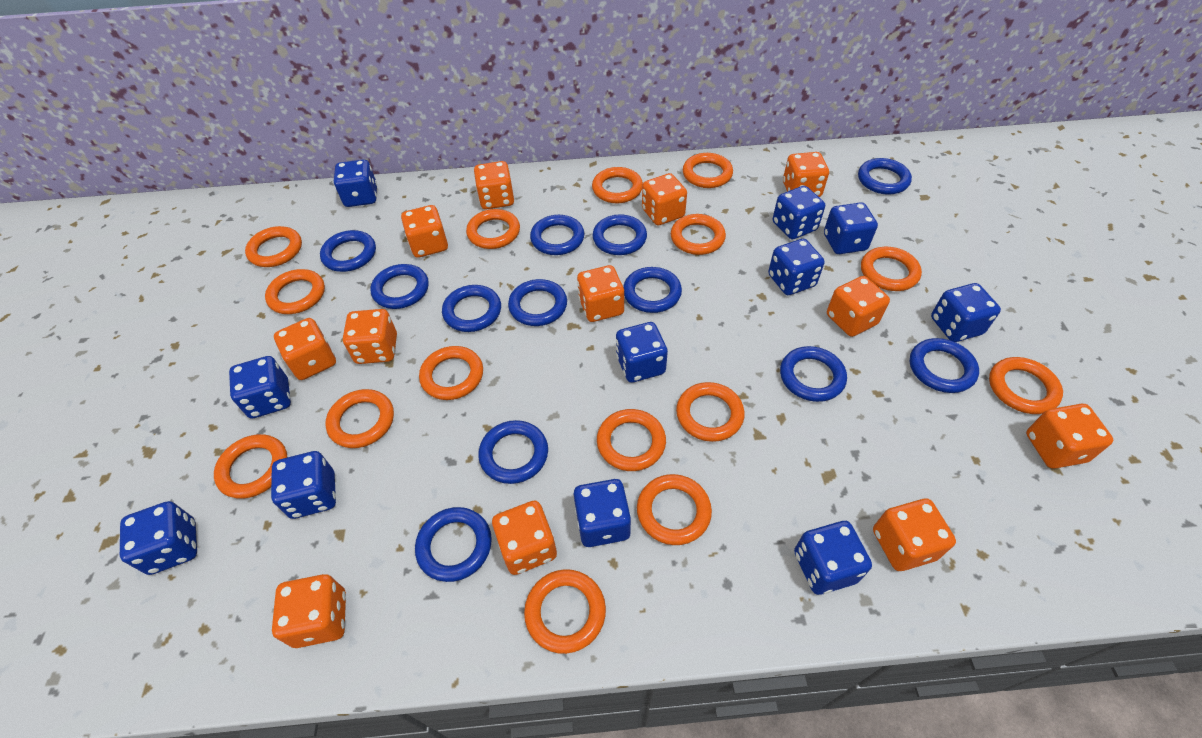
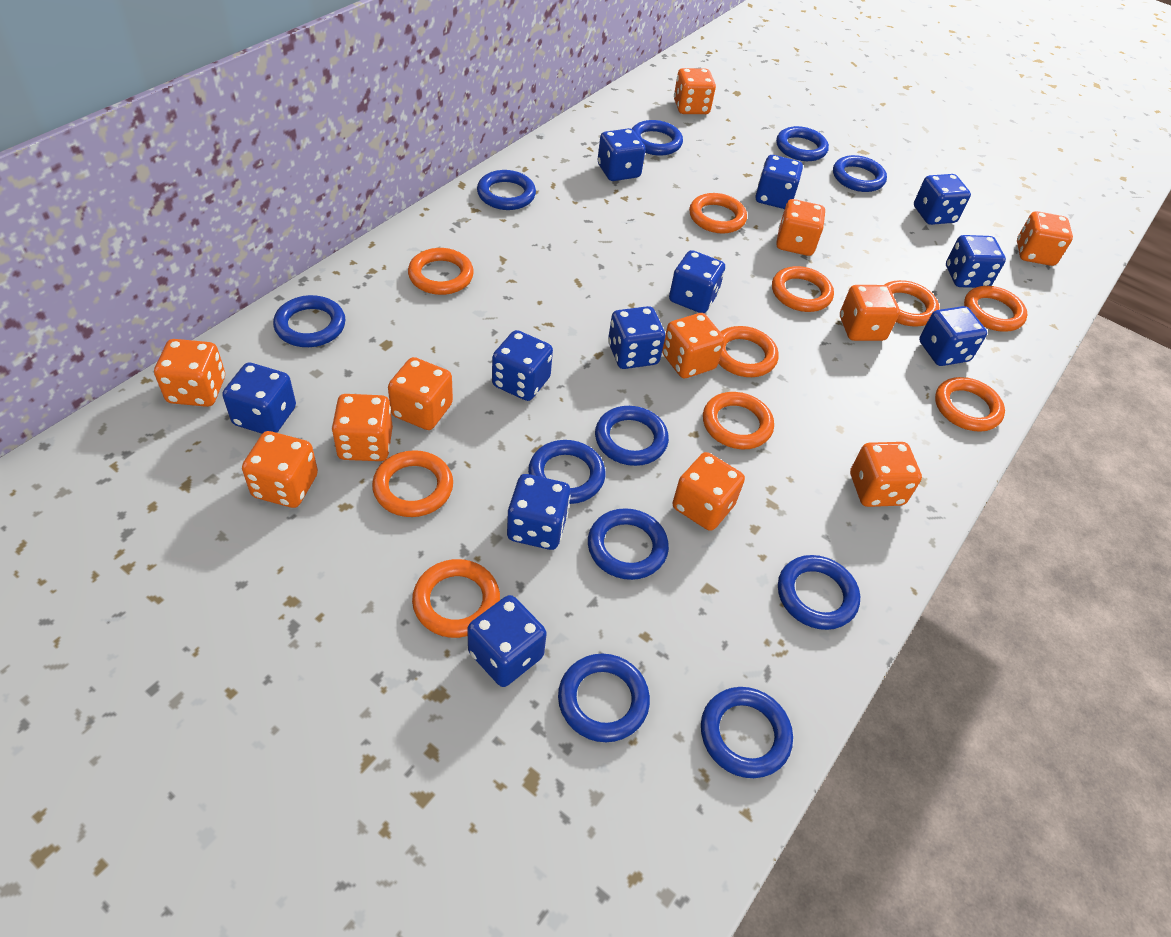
blue ring: [320,230,376,272] [370,264,429,309] [415,507,492,582] [442,285,501,332] [478,420,548,484] [508,279,567,326] [530,215,584,255] [593,214,647,255] [623,267,682,313] [780,346,847,402] [858,158,912,195] [910,338,979,393] = 12 -> [273,295,345,347] [477,170,536,210] [528,440,605,504] [558,654,650,742] [588,508,669,580] [595,406,669,466] [632,120,683,156] [701,687,793,778] [776,126,829,161] [778,555,860,630] [833,155,887,192] = 11
orange dice: [272,574,346,648] [274,318,336,380] [343,309,397,364] [401,205,448,258] [474,161,514,209] [492,500,557,575] [577,265,624,322] [642,173,687,225] [783,152,829,197] [827,276,890,337] [873,498,956,571] [1026,404,1113,469] = 12 -> [154,339,225,407] [242,431,318,508] [332,394,393,461] [388,357,453,430] [662,313,725,378] [672,452,745,531] [674,68,716,114] [776,199,825,256] [840,285,900,341] [850,442,922,507] [1017,211,1073,266] = 11
orange ring: [214,434,287,499] [245,226,302,267] [265,269,325,314] [325,389,394,448] [419,346,483,400] [466,209,520,249] [524,569,606,654] [592,167,643,203] [597,409,666,471] [637,474,712,545] [671,214,726,255] [676,382,745,442] [683,153,733,188] [861,247,922,291] [989,357,1063,414] = 15 -> [372,450,453,517] [408,248,474,295] [412,559,500,638] [689,193,747,234] [703,392,774,449] [718,326,779,377] [772,266,834,312] [884,280,939,327] [935,377,1005,432] [964,286,1028,332] = 10

